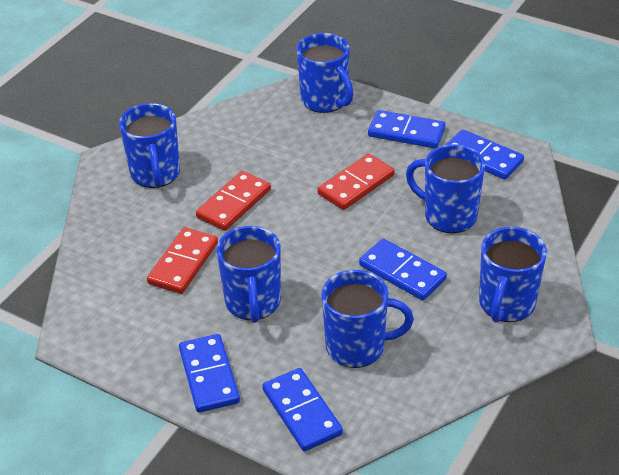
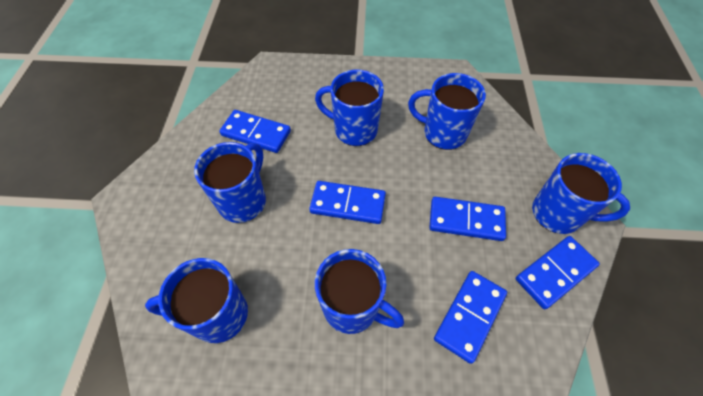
red domino: [147,227,218,294] [196,171,271,231] [318,154,395,210] = 3 -> none = 0

